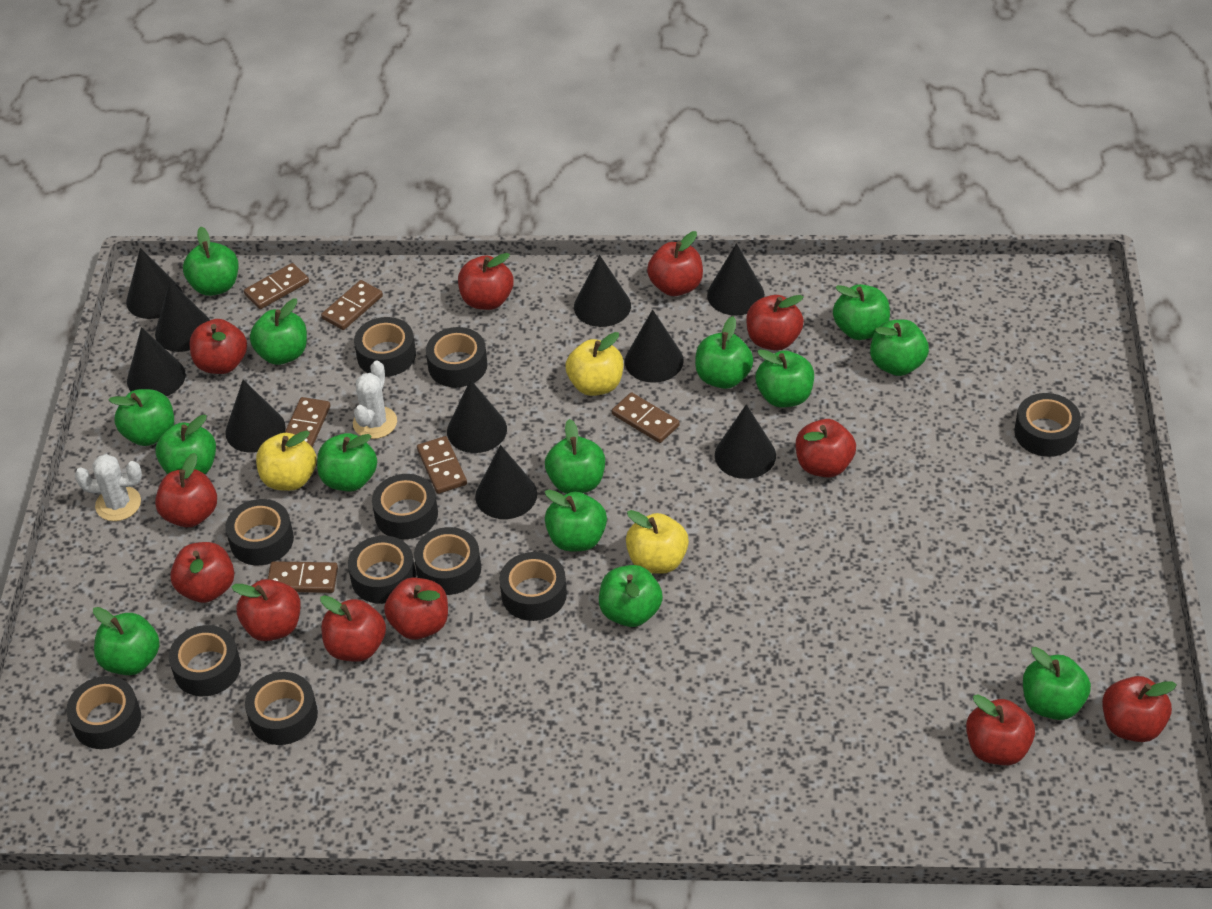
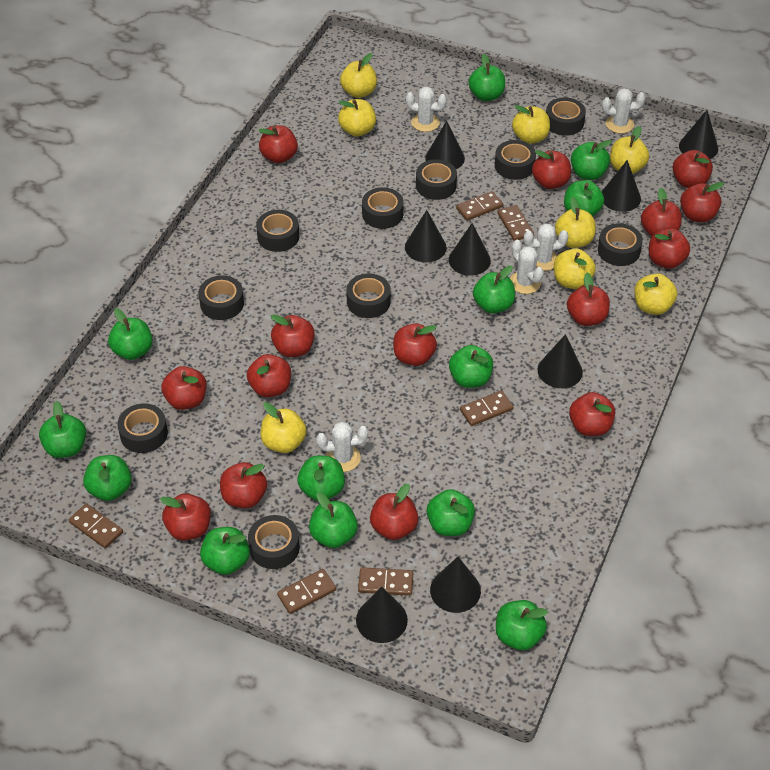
black cone: [126,248,182,319] [127,327,186,396] [155,281,210,352] [225,380,286,453] [447,379,507,453] [475,445,537,519] [574,255,631,327] [625,310,684,383] [707,243,765,315] [715,404,776,479] = 10 -> [356,587,408,643] [405,210,446,262] [425,120,465,169] [430,557,481,613] [449,223,491,276] [538,334,583,388] [602,160,641,212] [679,110,718,159] = 8
black tape: [66,676,141,749] [169,625,241,696] [225,499,294,565] [245,672,318,745] [348,536,416,604] [354,317,416,377] [372,474,438,539] [414,527,481,595] [426,327,488,387] [499,552,567,621] [1014,393,1081,457] = 11 -> [117,403,168,453] [198,275,244,320] [248,515,300,569] [256,210,300,252] [346,274,391,318] [362,187,404,229] [416,159,457,200] [495,140,536,180] [546,97,586,136] [598,223,643,266] = 10
green apple: [93,607,160,675] [109,389,174,446] [156,414,216,474] [183,227,238,296] [250,299,307,365] [317,433,377,492] [545,419,605,494] [545,490,607,551] [599,565,663,627] [695,316,753,389] [755,349,814,407] [833,284,890,340] [870,319,929,376] [1023,647,1091,720] = 14 -> [39,401,86,458] [83,455,132,501] [108,308,153,360] [200,527,250,575] [297,455,345,501] [309,492,358,548] [427,489,475,536] [449,345,493,388] [468,54,505,101] [473,266,515,314] [496,600,548,650] [564,180,604,216] [571,140,612,180] = 13
red apple: [155,453,217,527] [170,542,234,603] [190,319,247,374] [232,579,301,641] [320,595,386,662] [384,577,448,640] [458,253,514,310] [647,231,703,296] [746,295,804,351] [796,419,856,477] [966,694,1035,765] [1102,676,1177,742] = 12 -> [160,493,211,541] [161,366,207,410] [220,462,267,508] [247,354,291,397] [259,125,298,163] [271,314,315,357] [370,484,418,540] [393,323,437,366] [532,150,571,189] [567,273,610,326] [569,392,615,436] [641,188,682,237] [648,229,690,269] [673,150,713,188] [680,182,724,222] = 15
white cactus: [75,454,142,521] [353,361,397,439] = 2 -> [316,422,368,472] [406,87,447,132] [510,240,544,294] [524,223,569,271] [602,88,646,134] = 5
yellow apple: [256,430,317,491] [565,332,623,396] [626,510,689,574] = 3 -> [261,402,307,453] [338,99,376,137] [340,53,377,98] [512,105,550,144] [554,248,596,289] [555,197,596,248] [610,126,649,174] [634,273,677,315] = 8

